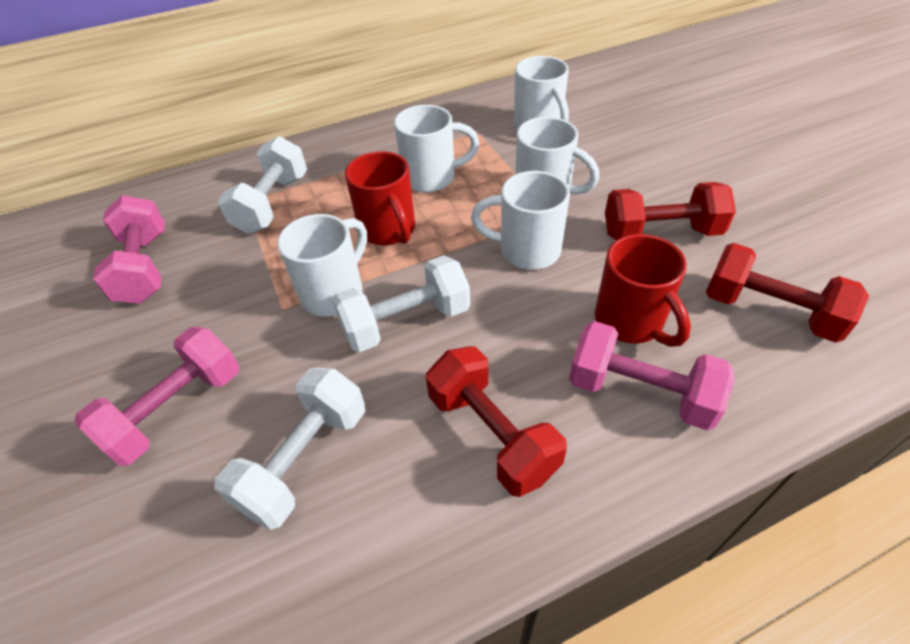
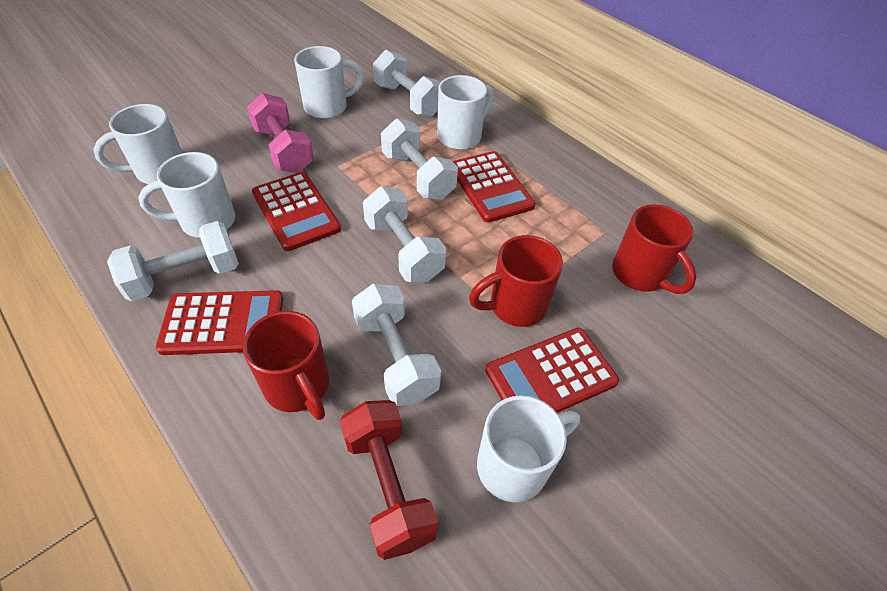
pink dumbbell: [74,327,239,466] [93,195,165,304] [569,321,735,430] = 3 -> [247,93,314,173] = 1
red calculator: none = 0 -> [156,290,283,355] [252,172,341,251] [453,151,536,223] [485,328,619,413] = 4
red dumbbell: [426,346,567,497] [605,182,736,240] [706,243,869,343] = 3 -> [340,400,439,560] = 1
red mug: [345,151,415,245] [595,234,691,347] = 2 -> [243,311,329,420] [469,235,563,327] [612,204,696,294] = 3
white dumbbell: [214,368,365,530] [218,136,307,234] [333,255,470,352] = 3 -> [107,221,239,301] [352,284,441,406] [363,186,446,282] [373,50,440,117] [381,118,458,200] = 5

